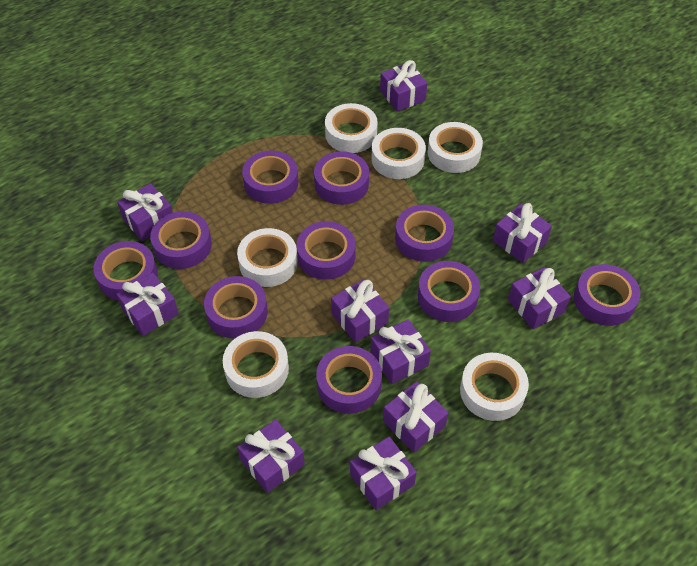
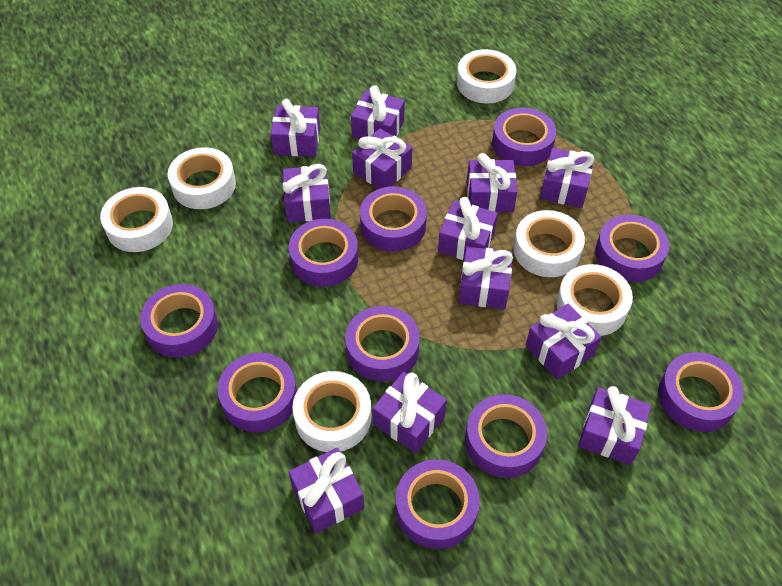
purple gift: [116,273,179,336] [117,183,173,241] [237,419,305,493] [331,279,389,343] [350,437,417,510] [370,319,431,384] [380,60,427,112] [383,381,448,453] [493,203,552,263] [508,267,571,329] = 10 -> [271,99,320,157] [283,164,331,222] [289,447,364,533] [351,85,405,139] [352,128,412,189] [373,372,447,453] [438,197,498,260] [459,246,513,309] [467,153,517,212] [526,304,601,380] [540,148,595,208] [578,386,651,465] = 12

